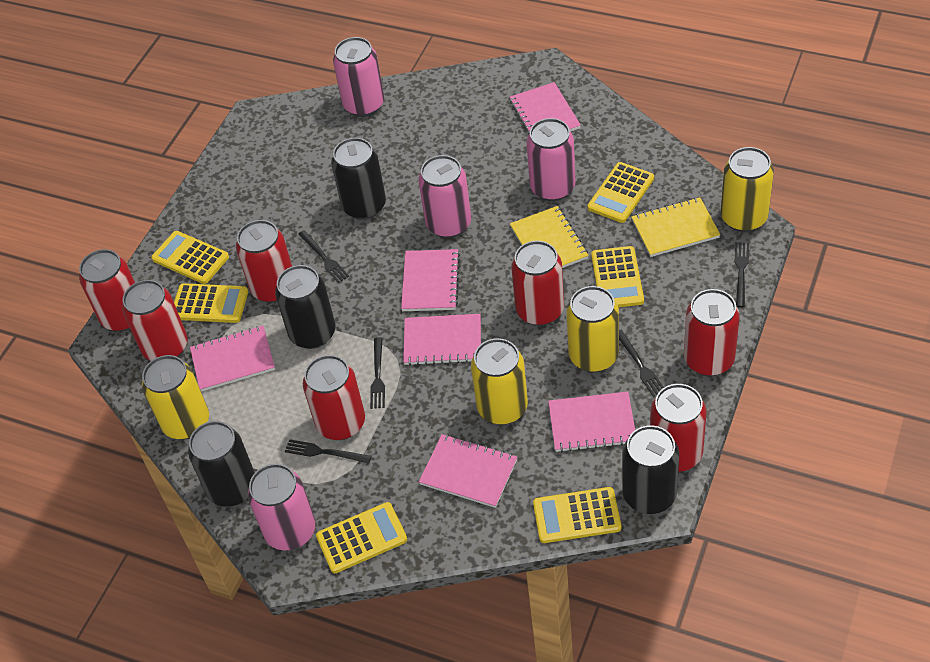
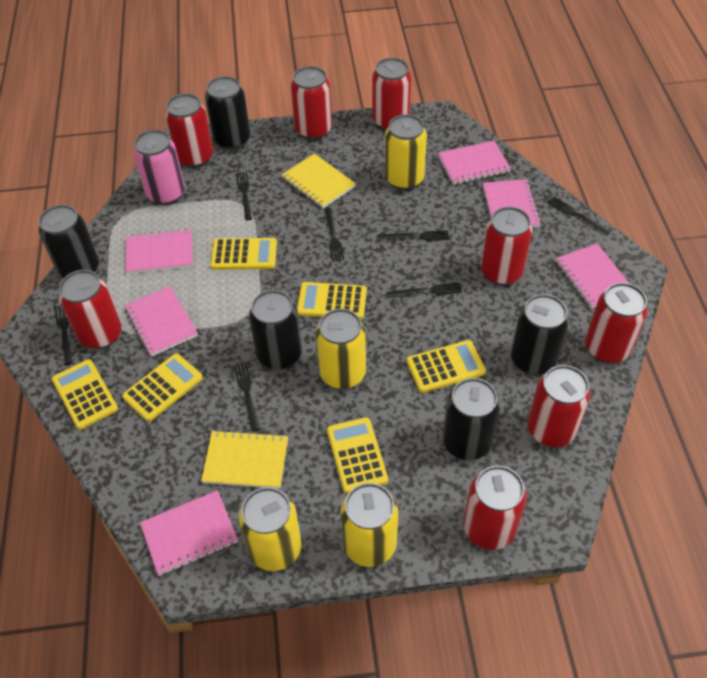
black can: [188,421,255,507] [275,265,335,349] [331,138,386,220] [622,425,679,514] = 4 -> [39,205,99,278] [205,76,250,150] [249,290,302,370] [443,378,500,460] [511,294,569,375] = 5
black fork: [285,439,372,464] [298,230,349,283] [370,337,385,409] [619,330,664,397] [735,242,749,308] = 5 -> [54,306,73,365] [234,363,260,431] [236,172,252,220] [324,208,344,262] [377,230,449,241] [386,282,462,298] [547,196,611,235] = 7
pink can: [248,464,315,550] [333,37,384,117] [418,155,471,238] [527,118,575,201] = 4 -> [133,130,185,205] = 1
red can: [79,249,135,332] [122,280,188,361] [236,220,292,303] [303,355,365,440] [511,241,564,326] [650,384,706,472] [684,289,740,376] = 7 -> [59,270,122,349] [165,93,213,168] [291,66,332,140] [372,57,411,130] [463,466,527,550] [481,207,533,285] [528,365,591,447] [585,283,648,363] = 8

